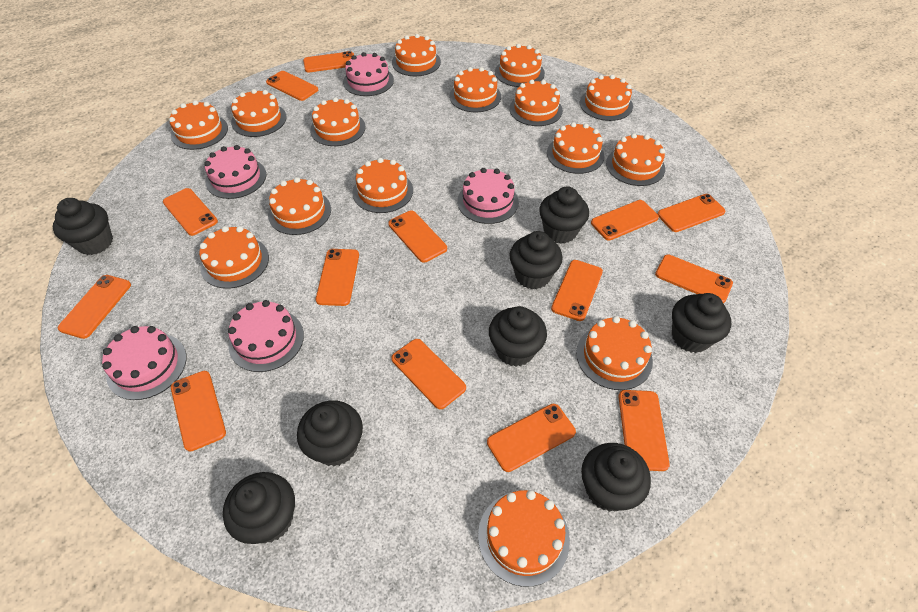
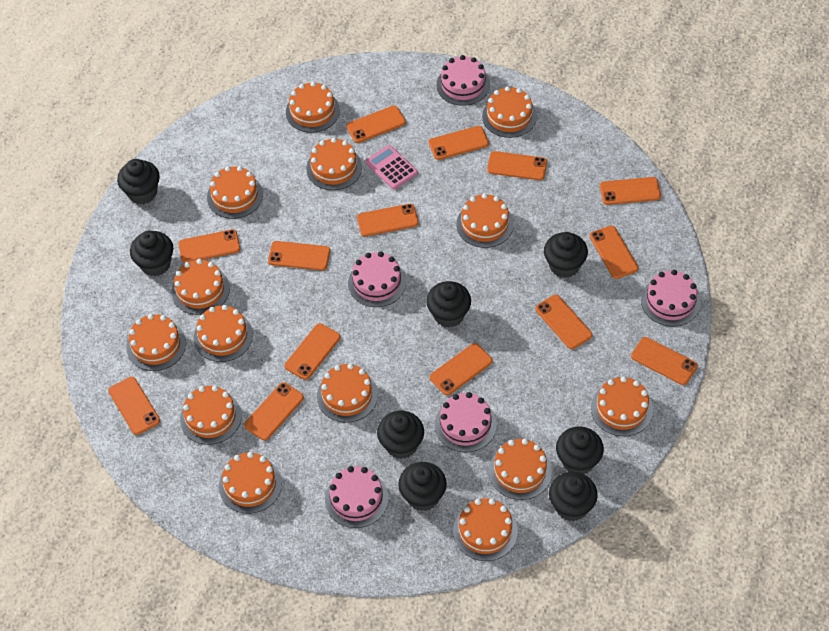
orange cake: [169,100,228,150] [199,226,269,289] [231,89,287,137] [268,177,331,235] [310,97,366,146] [353,158,413,213] [392,34,441,76] [449,67,501,112] [478,490,570,587] [495,44,545,87] [509,80,563,126] [547,122,604,174] [576,316,653,390] [580,75,633,121] [606,133,665,186] = 15 -> [126,314,186,371] [171,259,230,315] [180,385,242,445] [194,305,253,362] [207,166,263,219] [219,452,282,514] [286,81,340,133] [307,138,362,190] [317,363,378,423] [453,498,518,561] [457,193,514,248] [482,86,537,138] [489,438,552,500] [591,376,653,436] = 14
pink calculator: none = 0 -> [366,145,418,189] = 1

